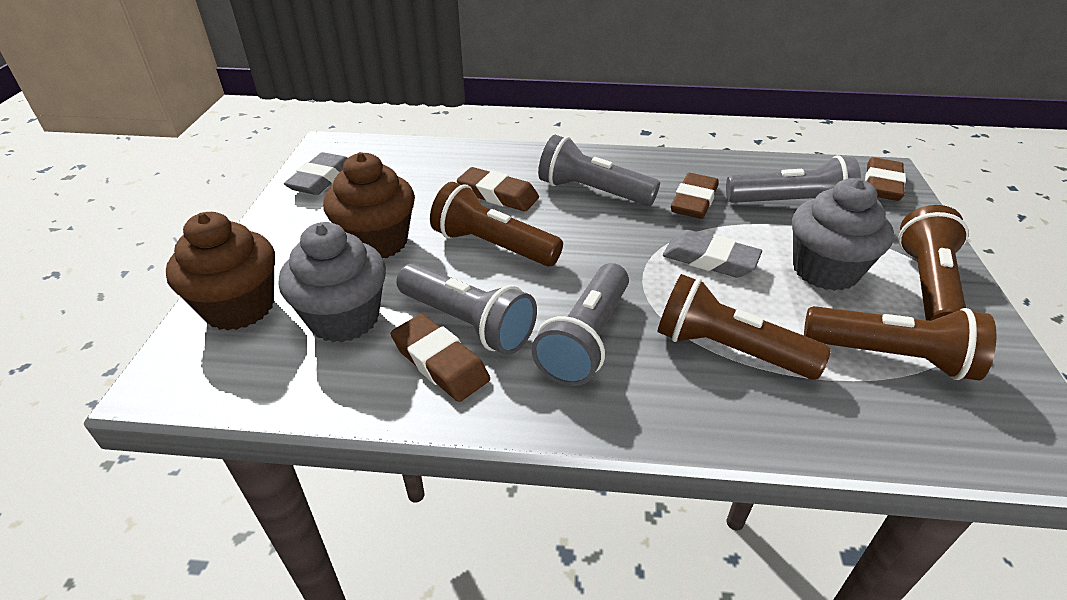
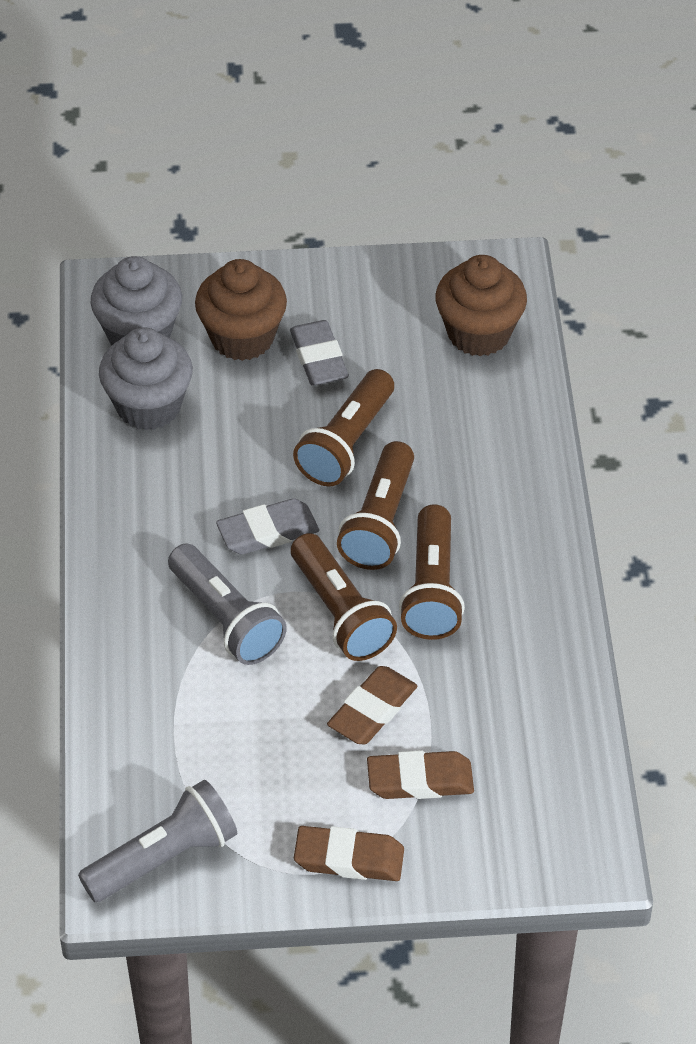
brown eraser: [391,314,490,402] [457,167,539,211] [671,173,719,219] [865,157,906,201] = 4 -> [294,826,404,881] [327,666,418,744] [367,751,474,799] = 3
grey flashlight: [396,263,537,355] [532,263,629,386] [538,135,660,206] [726,155,861,203] = 4 -> [78,780,237,902] [168,544,287,665] = 2

